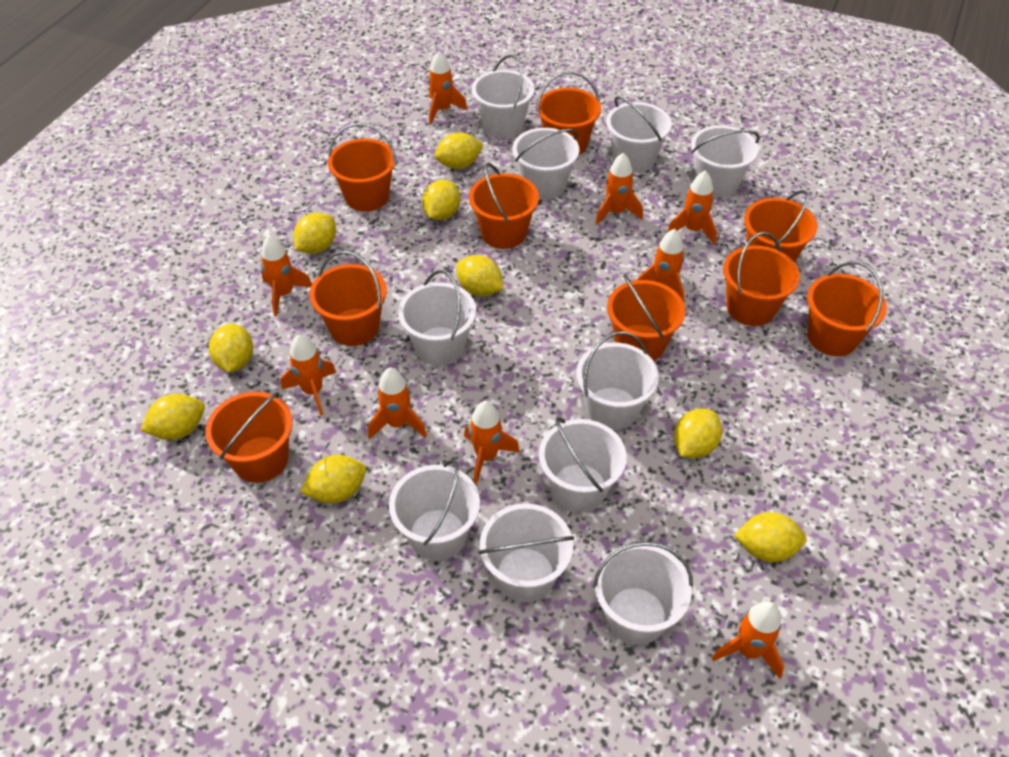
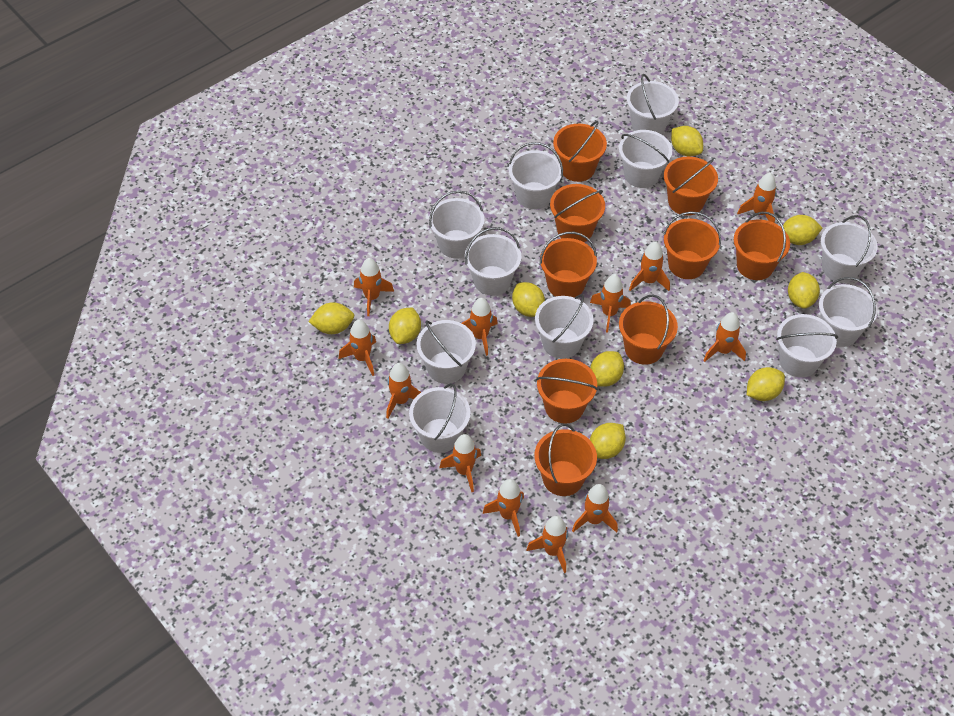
orange rocket: [261,235,312,316] [281,334,336,416] [368,368,427,439] [428,51,467,124] [464,401,520,484] [595,153,643,225] [637,229,685,303] [667,171,717,245] [712,601,784,679] = 9 -> [339,319,376,376] [354,258,394,316] [386,363,421,419] [439,434,481,492] [462,298,498,356] [483,479,524,537] [527,516,568,573] [572,484,618,533] [590,274,631,333] [629,241,670,291] [703,312,746,362] [737,173,777,223] = 12
white bucket: [389,459,480,561] [398,270,476,366] [472,55,535,138] [478,503,574,602] [512,128,579,200] [539,417,627,512] [576,331,659,430] [593,542,693,645] [606,96,672,173] [691,125,759,197] = 10 -> [409,383,470,453] [417,320,476,384] [429,191,484,259] [465,227,521,296] [509,142,563,209] [535,294,594,359] [619,130,672,188] [627,74,679,134] [776,314,838,378] [819,277,878,347] [821,215,878,283] = 11

